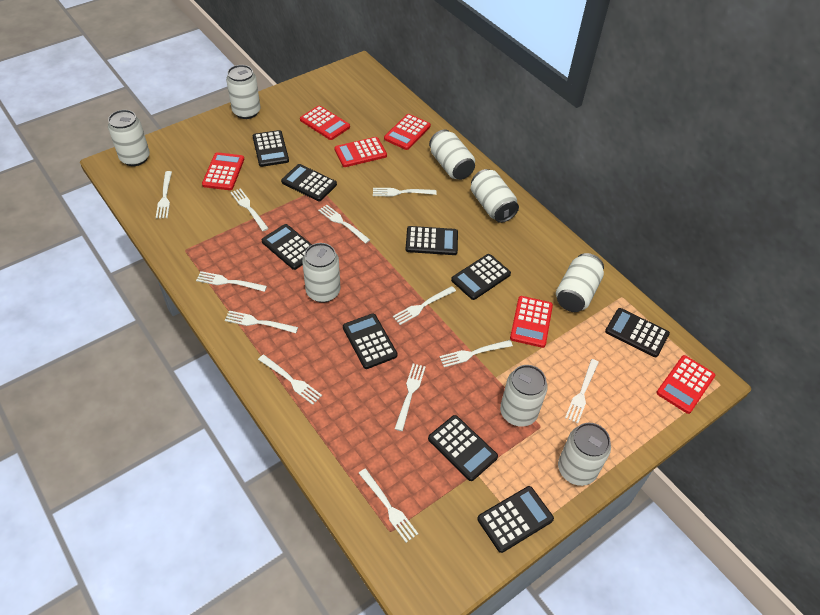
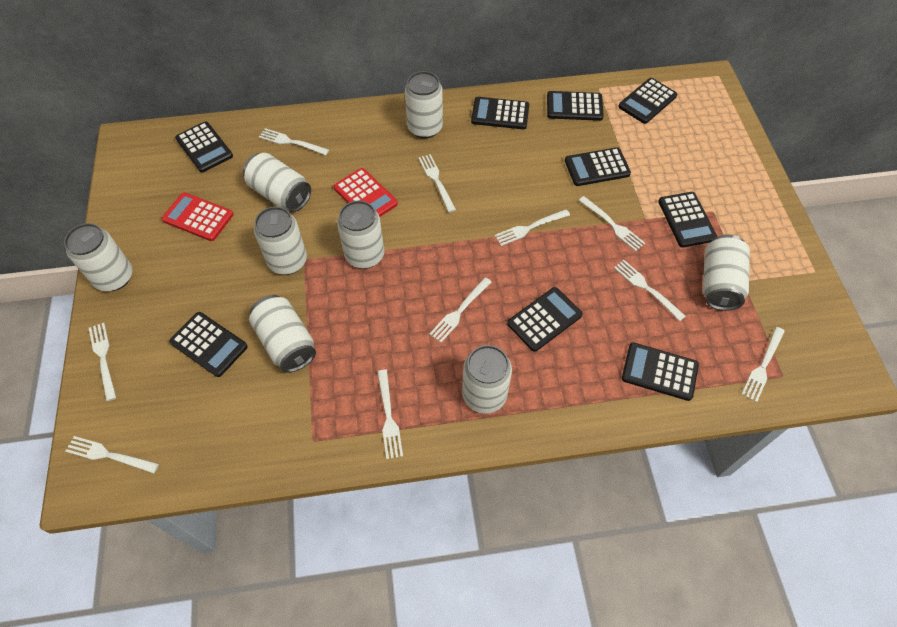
red calculator: [202,152,244,190] [300,105,350,140] [334,137,387,167] [384,114,431,150] [510,296,553,348] [656,355,716,414] = 6 -> [162,192,233,241] [334,168,398,217] = 2
white fork: [156,171,172,219] [196,271,267,292] [225,310,298,333] [230,188,269,231] [258,355,322,405] [318,205,370,244] [358,468,418,543] [373,188,437,197] [393,286,456,325] [395,363,426,431] [439,340,513,367] [565,359,599,423] = 12 -> [65,436,159,473] [89,323,116,401] [259,128,329,155] [377,370,403,459] [418,154,456,212] [429,277,491,343] [495,209,570,246] [579,196,645,251] [614,260,686,321] [741,327,785,402] = 10

